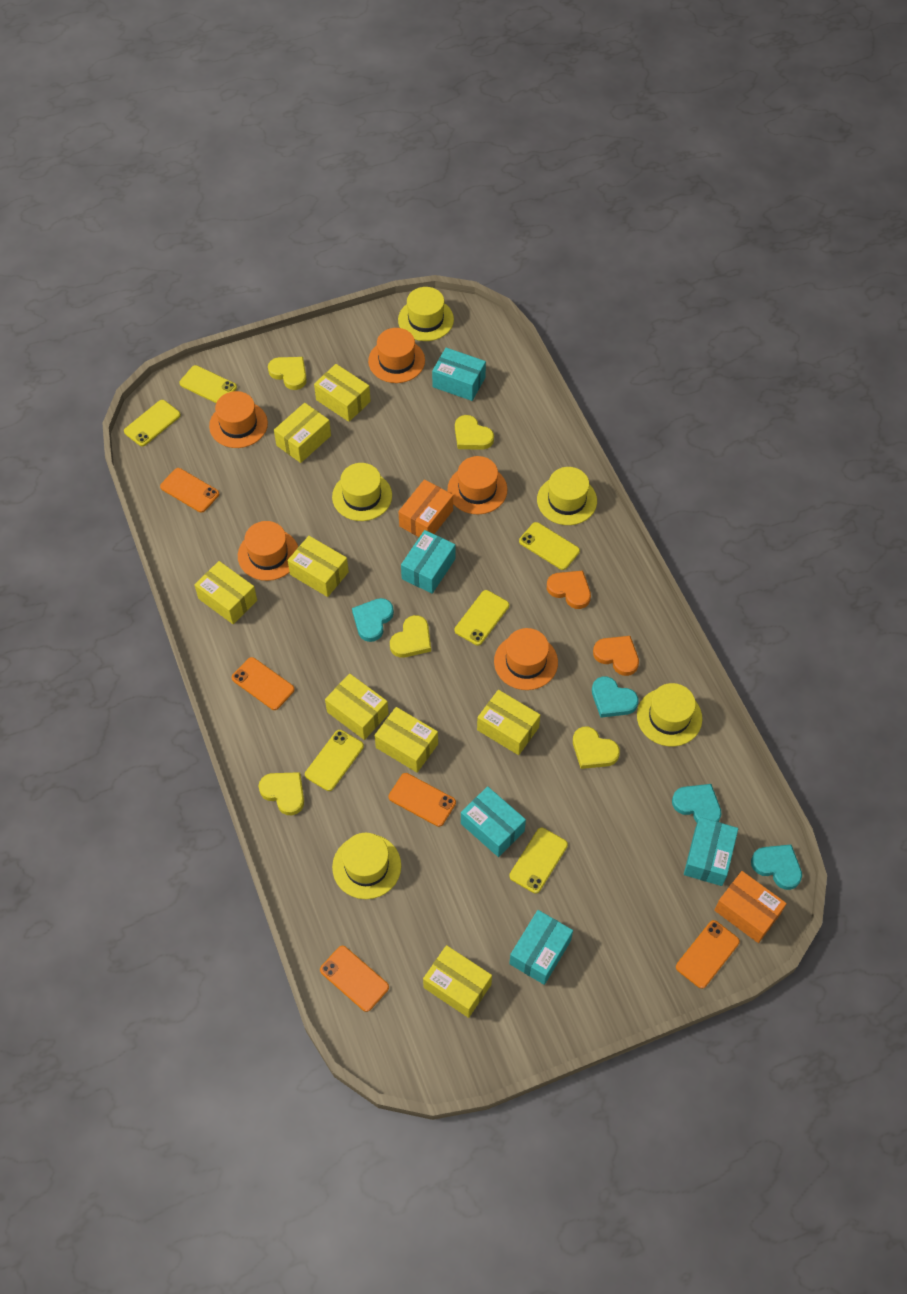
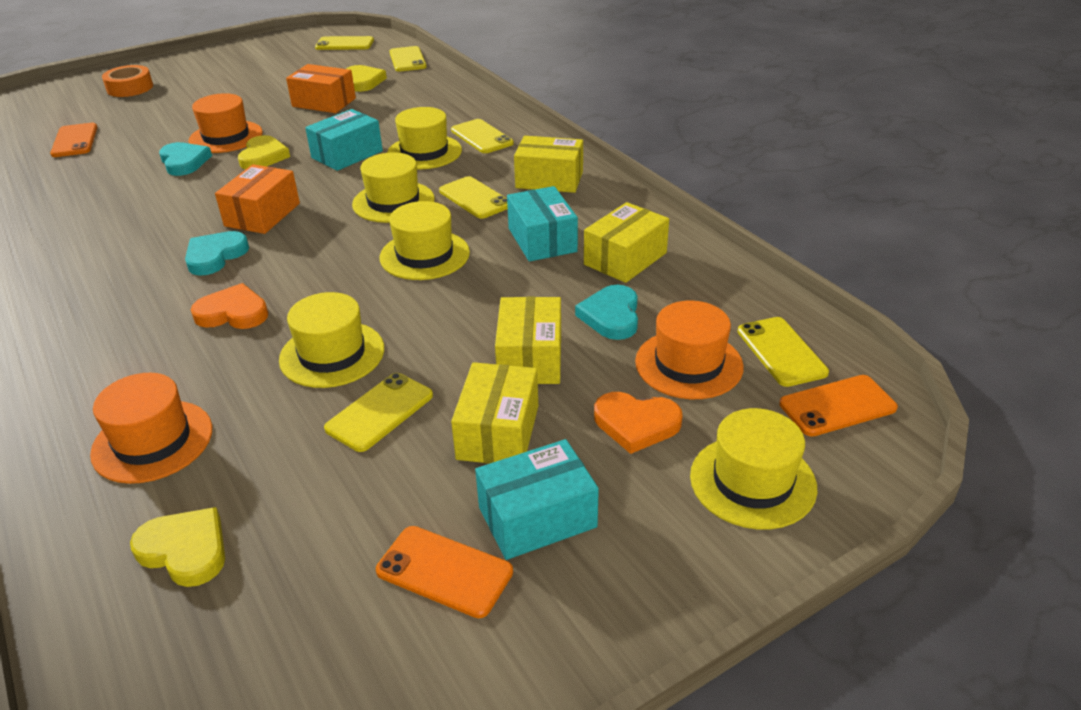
orange hat: [209,391,268,448] [238,521,298,581] [368,328,425,383] [448,456,507,514] [494,628,558,690] = 5 -> [90,373,213,484] [189,93,263,153] [635,301,744,399] = 3
orange phone: [160,468,219,513] [232,657,295,710] [320,946,389,1012] [388,773,456,827] [676,920,740,989] = 5 -> [50,123,98,157] [376,526,513,618] [779,375,898,436] = 3
orange tape: none = 0 -> [102,65,153,97] = 1
turquoise box: [401,530,455,594] [432,348,486,401] [461,786,526,857] [509,910,573,985] [684,817,738,886] = 5 -> [305,109,383,171] [475,439,599,560] [507,186,578,262] = 3
turquoise heart: [352,598,394,642] [592,676,639,718] [672,784,722,823] [751,845,802,890] = 4 -> [159,142,212,176] [185,231,249,275] [575,285,638,340] = 3
yellow box: [194,561,257,624] [274,403,331,463] [287,536,349,597] [314,364,371,422] [325,673,389,740] [375,707,438,773] [423,945,492,1018] [477,690,540,755] = 8 -> [451,362,538,464] [495,297,561,384] [514,136,583,193] [584,202,669,283] = 4
yellow heart: [258,772,304,815] [268,357,307,390] [390,615,431,658] [455,415,494,450] [573,727,620,769] = 5 -> [130,507,225,587] [238,135,290,170] [346,65,387,92] = 3

